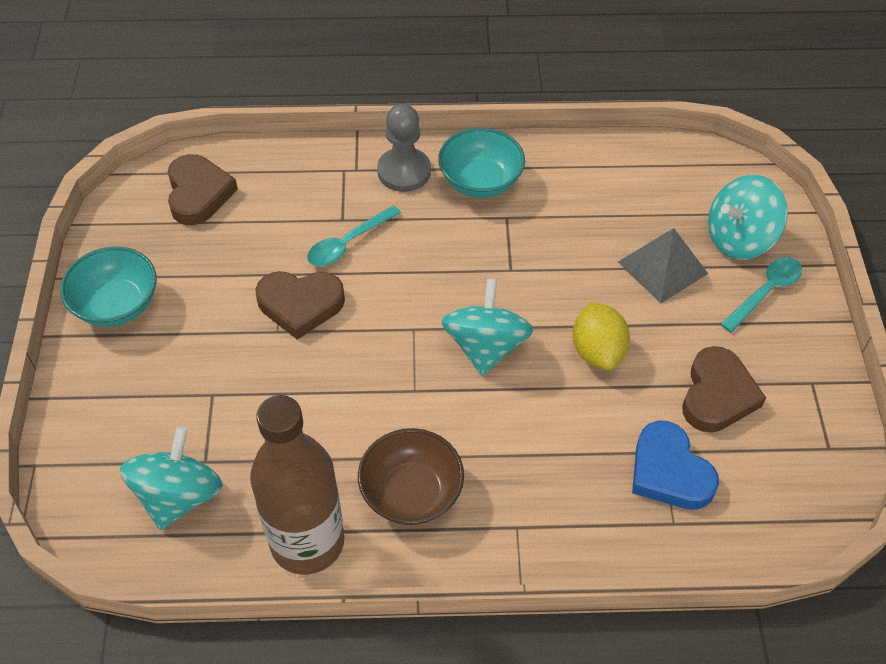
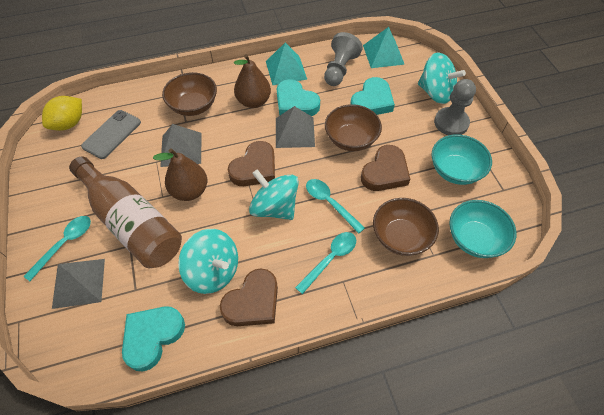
blue heart: [632,421,719,510] = 1 -> none = 0
brown bowl: [358,428,464,525] = 1 -> [162,72,217,116] [325,104,382,151] [373,198,439,256] = 3
brown pear: none = 0 -> [153,148,207,201] [234,54,271,108] = 2
grey pawn: [377,104,431,192] = 1 -> [324,32,363,86] [434,79,476,135] = 2
grey phone: none = 0 -> [81,110,141,159] = 1
grey pyramid: [618,228,708,304] = 1 -> [52,259,105,309] [160,124,202,167] [276,106,315,148] = 3
turquoise heart: none = 0 -> [122,306,185,371] [277,79,320,116] [350,77,395,115] = 3
turquoise pyramid: none = 0 -> [266,43,307,85] [363,27,405,68] = 2
turquoise spoon: [307,205,401,266] [720,257,802,333] = 2 -> [23,216,91,281] [295,232,356,294] [306,179,365,234] = 3

